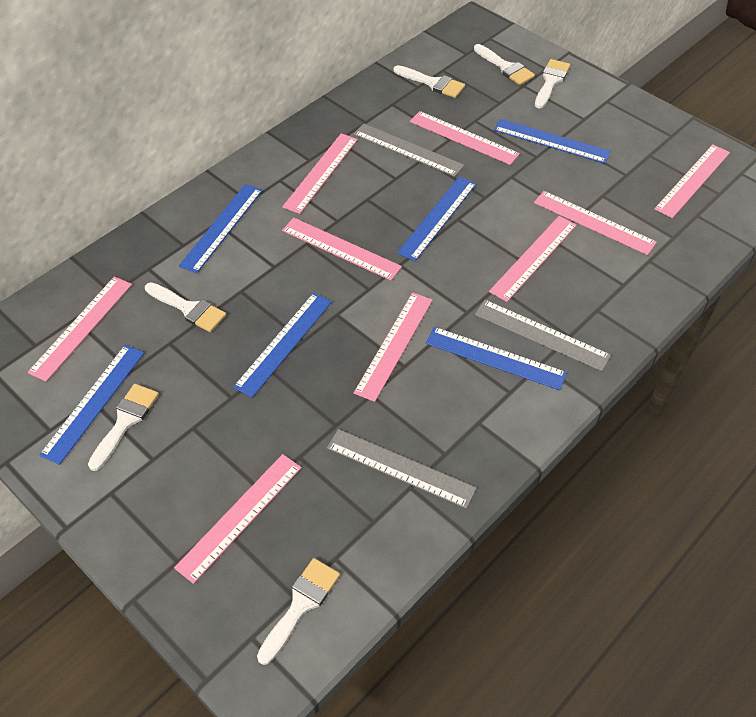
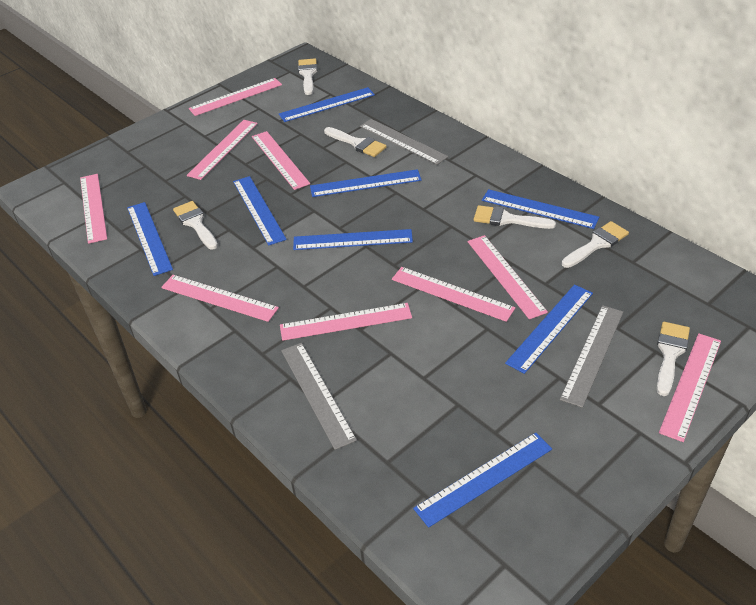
blue ruler: [39,345,144,465] [179,184,263,274] [233,293,332,398] [397,177,476,261] [426,327,567,390] [494,119,611,164] = 6 -> [127,202,173,276] [233,176,287,246] [279,87,375,122] [293,229,413,250] [310,169,422,197] [413,432,552,528] [482,189,599,229] [505,284,593,374] = 8

